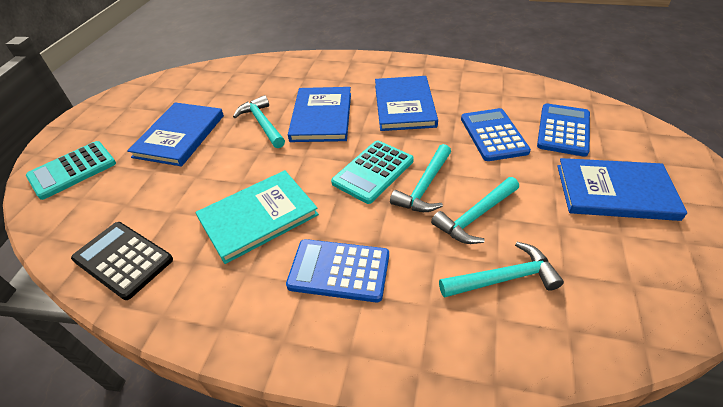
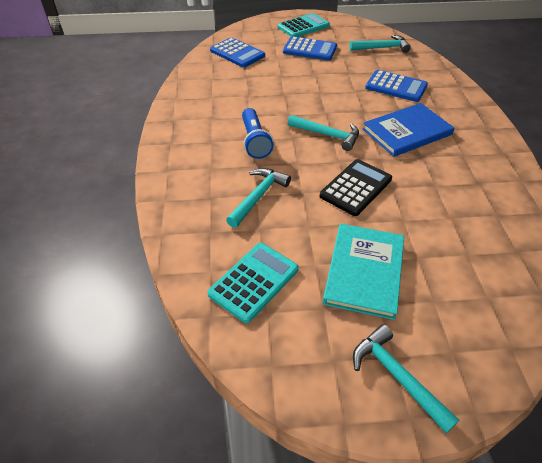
blue book: [127,102,224,166] [288,87,351,142] [375,76,438,131] [557,158,687,221] = 4 -> [363,103,454,157] = 1
blue flashlight: none = 0 -> [242,108,274,159] = 1

